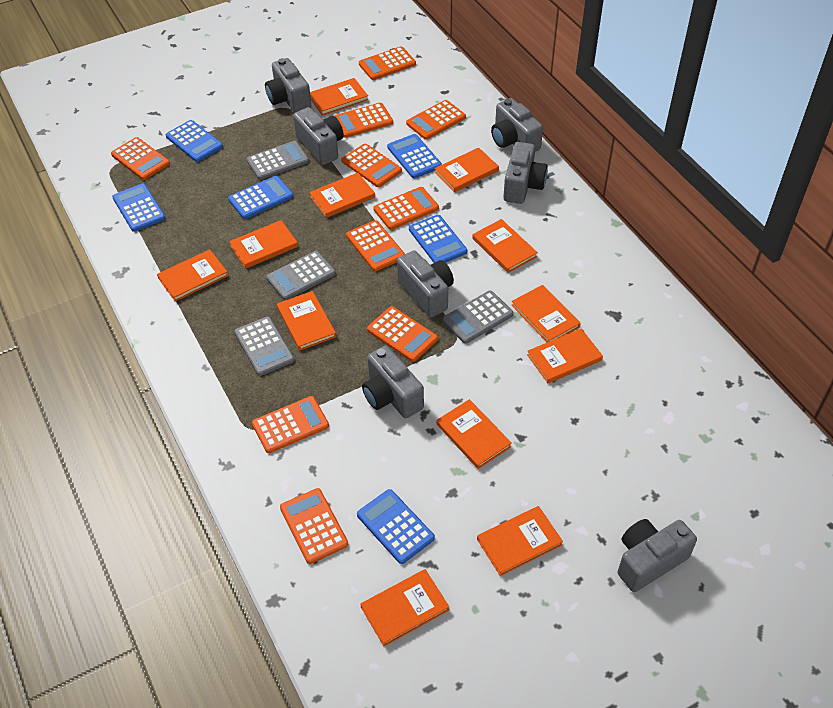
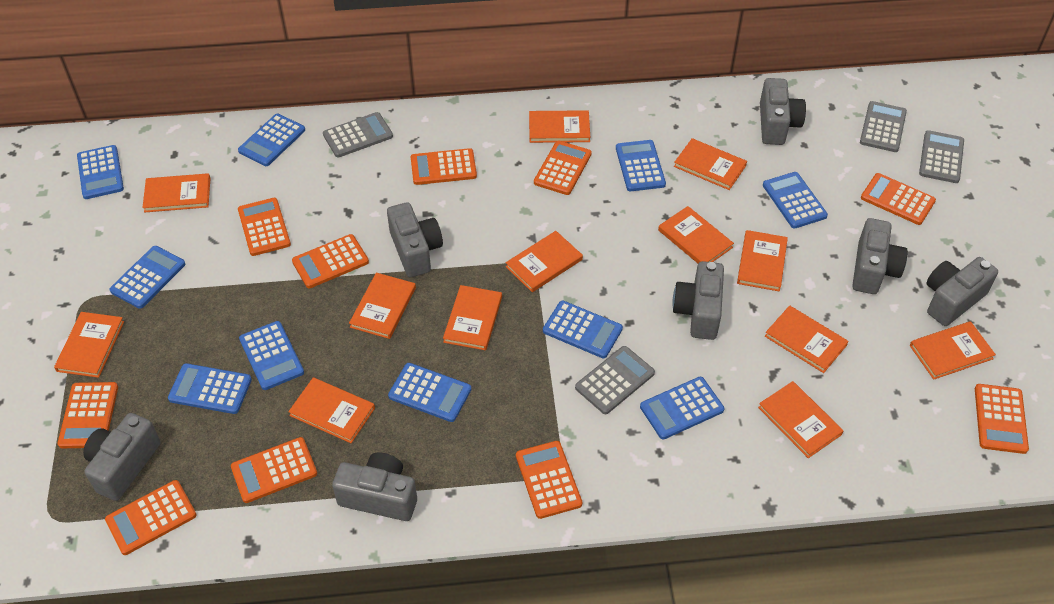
blue calculator: [112,184,166,232] [166,120,223,162] [228,176,293,219] [357,489,435,564] [387,134,442,178] [409,215,467,263] = 6 -> [77,145,124,199] [109,246,185,309] [168,363,252,414] [238,114,305,166] [239,321,304,390] [388,363,471,422] [543,301,623,358] [616,140,666,191] [640,377,724,439] [763,172,828,229] = 10
orange book: [157,249,228,301] [229,220,298,269] [277,291,336,350] [309,173,375,218] [310,78,368,116] [360,569,449,646] [435,148,499,192] [436,399,512,469] [472,219,538,273] [477,506,563,576] [511,285,581,342] [527,328,603,383] = 12 -> [54,312,124,378] [143,173,210,212] [288,377,375,443] [349,273,416,339] [443,285,502,350] [506,231,583,292] [529,110,590,143] [658,206,734,263] [674,138,747,190] [737,230,788,291] [758,381,843,458] [765,305,848,373] [910,321,996,380] = 13

